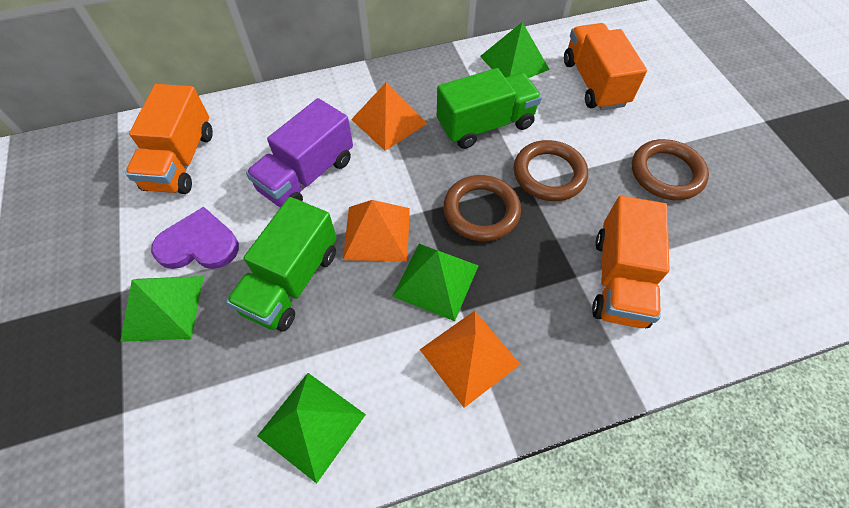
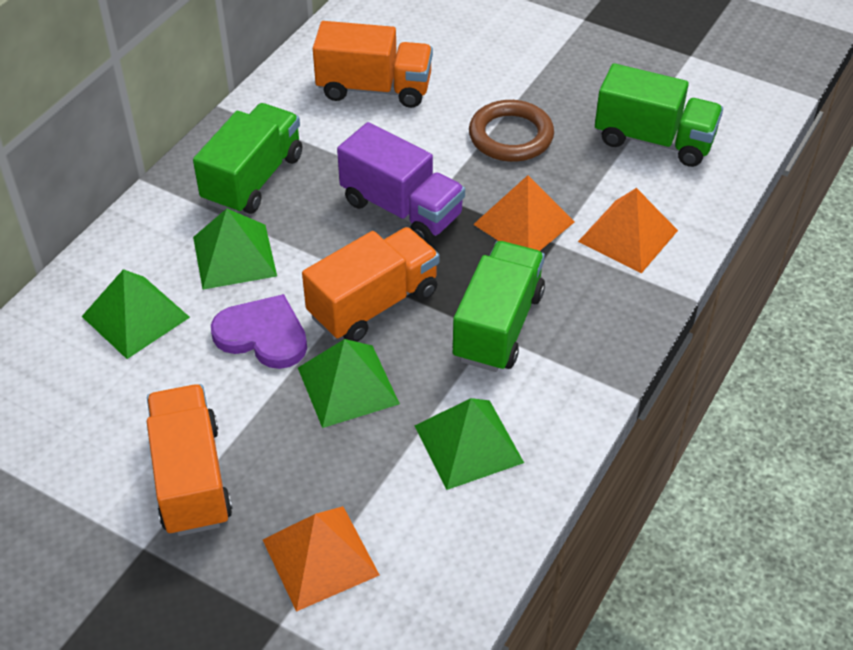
brown ring: [443,175,521,241] [514,140,588,201] [632,139,709,200] = 3 -> [469,100,554,162] = 1
green truck: [226,197,337,332] [437,68,542,149] = 2 -> [193,103,302,214] [452,241,545,372] [595,63,723,167] = 3

